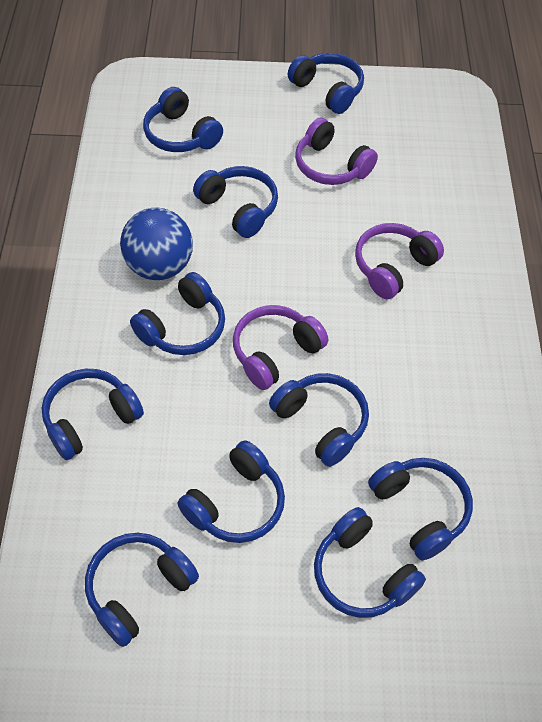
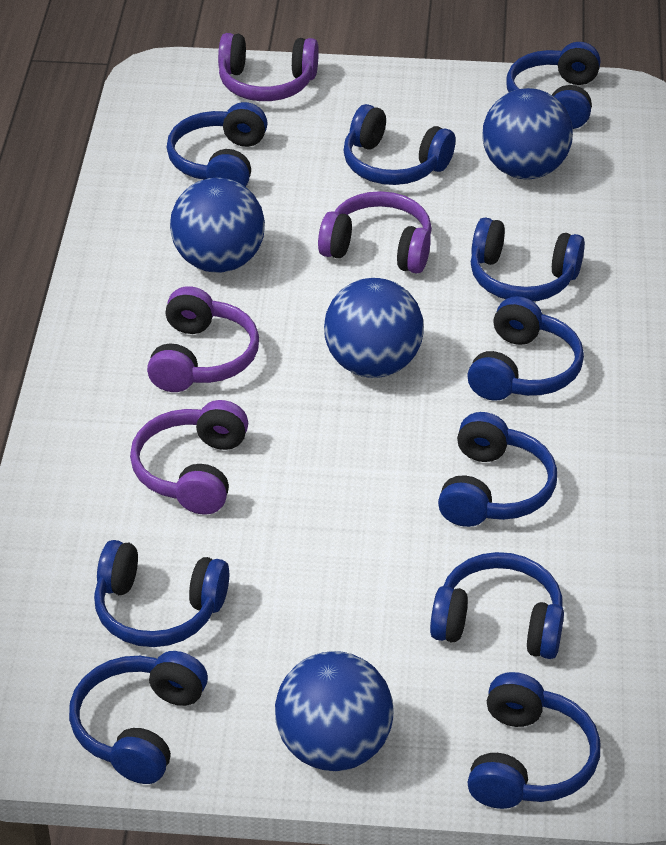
blue ball: [120,208,193,280] = 1 -> [170,178,265,273] [275,651,394,771] [324,278,424,378] [483,88,573,179] = 4
purple headphones: [233,305,328,390] [295,118,378,185] [355,223,444,299] = 3 -> [130,400,248,515] [147,286,259,392] [218,33,319,101] [318,191,432,274] = 4

